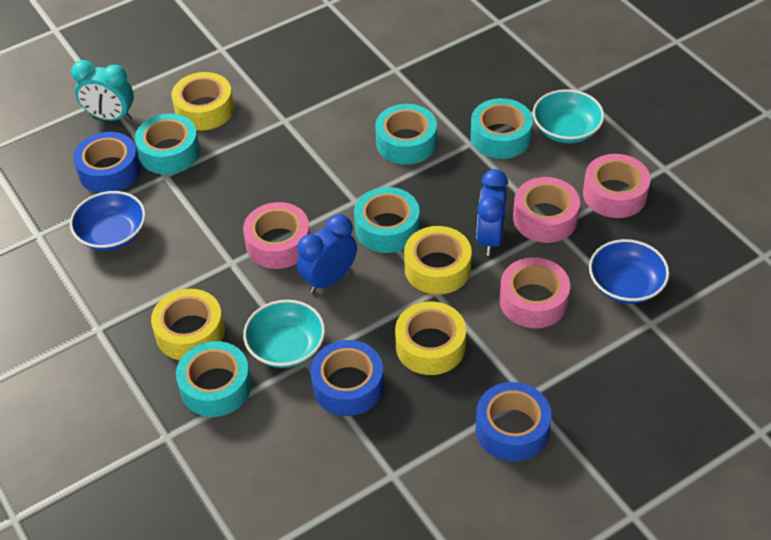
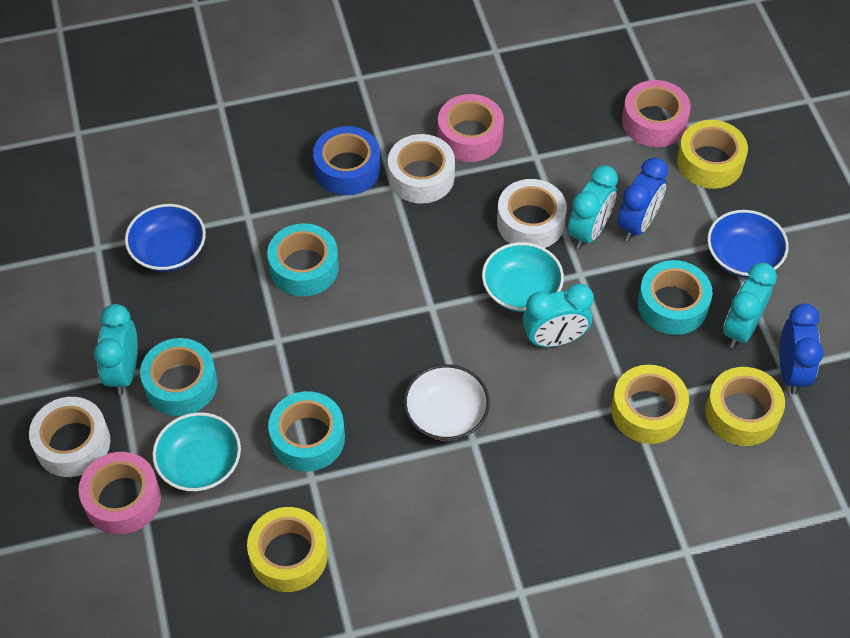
blue tape: [73,132,141,193] [310,340,384,416] [476,382,552,461] = 3 -> [313,126,381,195] = 1
pink tape: [243,202,310,269] [500,257,570,328] [513,177,580,243] [583,154,651,218] = 4 -> [79,452,161,535] [438,94,504,162] [622,80,691,147] = 3
turquoise clock: [71,60,134,121] = 1 -> [94,304,138,395] [523,284,594,347] [568,165,618,249] [723,263,777,348] = 4
turquoise tape: [135,114,200,174] [176,341,252,417] [354,187,420,253] [375,104,437,165] [471,98,533,159] = 5 -> [140,338,217,416] [267,223,339,297] [268,391,345,472] [638,260,712,335] = 4
white bowl: none = 0 -> [404,364,490,441] = 1
white tape: none = 0 -> [29,397,110,477] [388,134,455,204] [497,179,567,248] = 3

